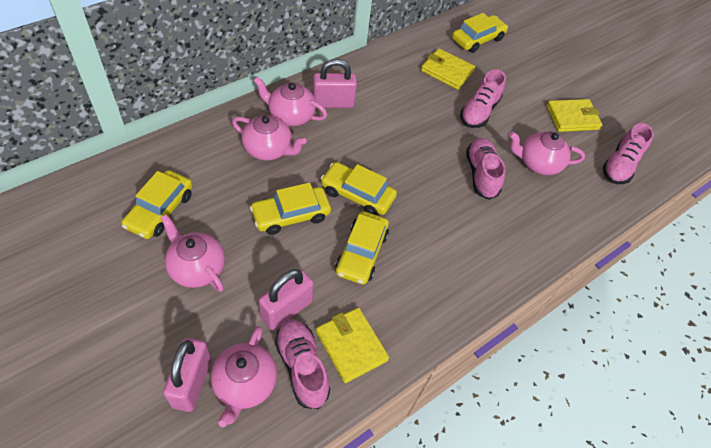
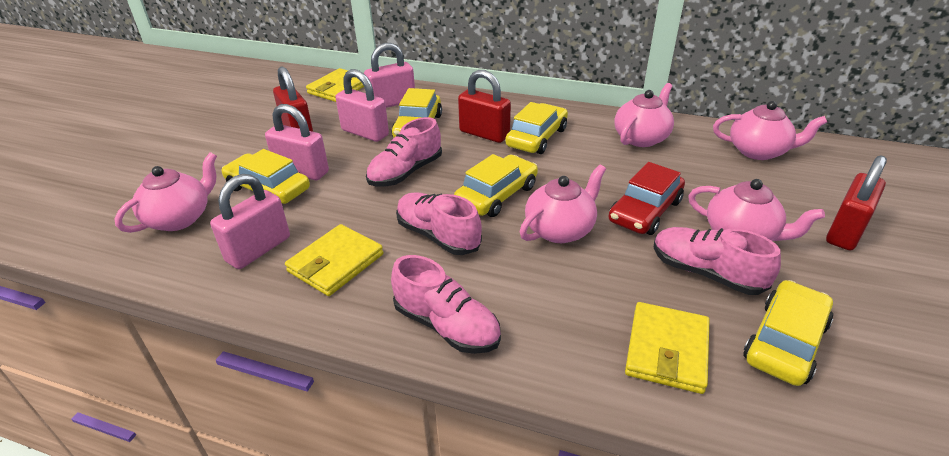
pink padlock: [163,338,211,412] [259,269,314,330] [313,59,357,108] = 3 -> [210,174,290,269] [265,104,329,180] [335,69,389,142] [364,43,415,108] = 4
red car: none = 0 -> [609,162,685,235] = 1
red padlock: none = 0 -> [273,66,313,132] [458,70,511,143] [826,155,887,250] = 3

